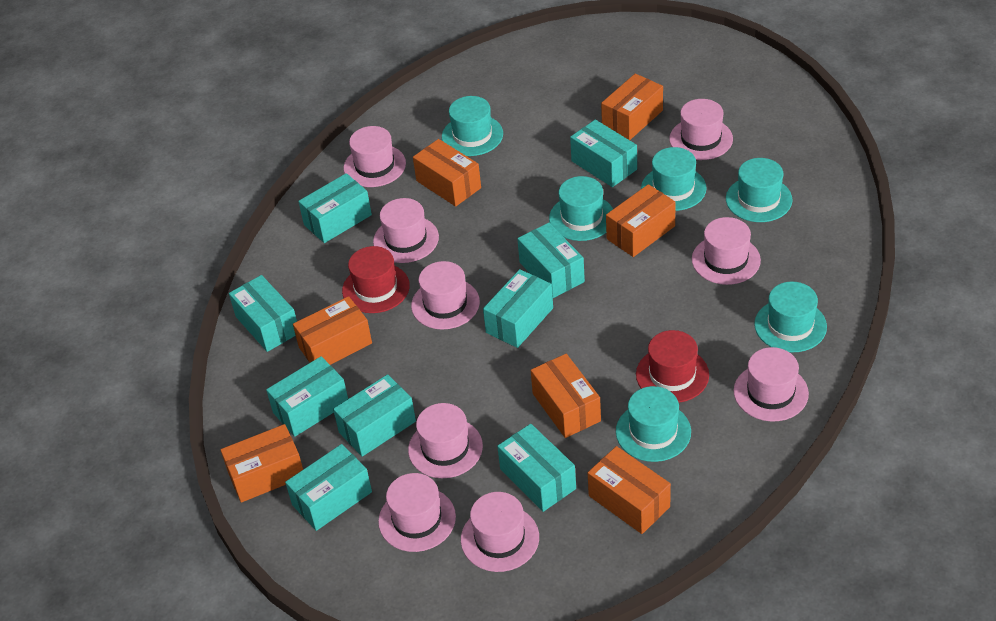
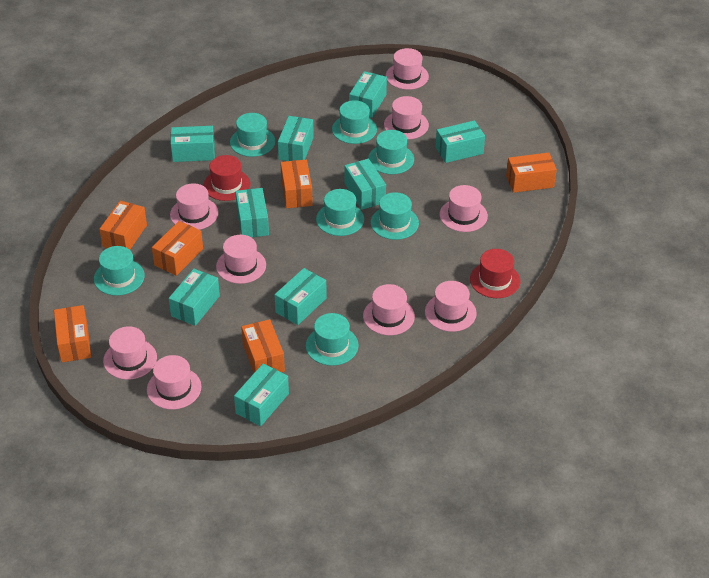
orange box: [221,424,303,502] [293,296,372,365] [413,139,481,206] [531,354,601,438] [588,446,671,534] [601,74,663,140] [606,184,676,257] = 7 -> [54,305,91,362] [99,201,147,250] [152,221,203,276] [241,319,285,373] [280,160,313,208] [506,152,557,193] = 6
turquoise hat: [442,96,503,156] [549,176,613,241] [616,386,691,462] [641,147,707,211] [726,158,793,222] [754,281,827,352] = 6 -> [94,246,145,296] [230,113,276,157] [306,313,358,366] [316,189,364,236] [332,100,377,144] [368,130,414,174] [371,192,419,240] = 7

